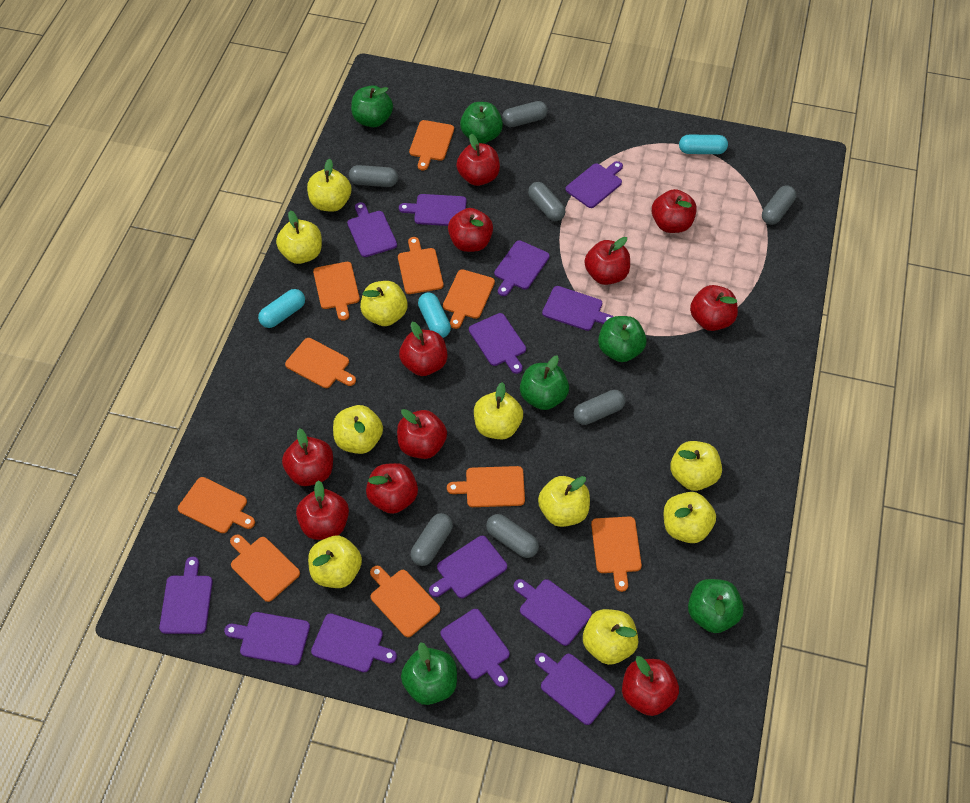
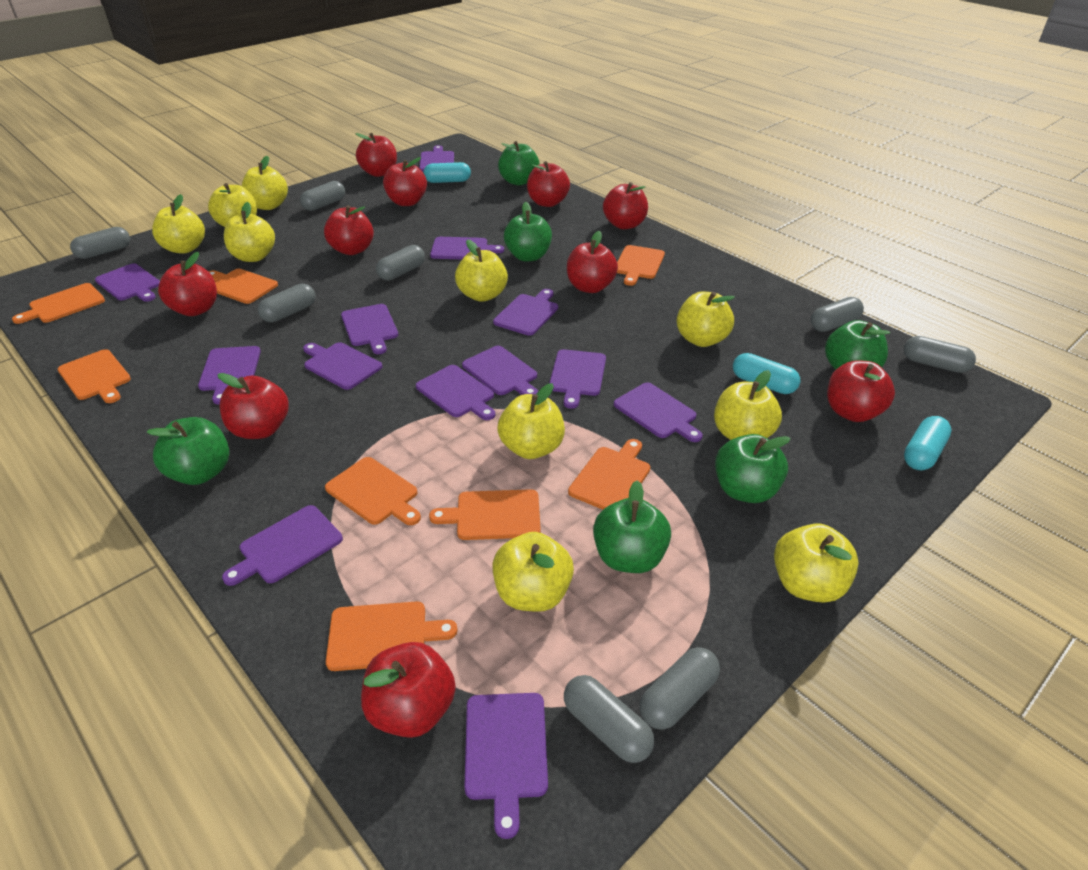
grey capsule: [349,165,398,187] [411,513,453,566] [486,514,539,558] [502,101,548,127] [528,182,565,221] [574,390,625,425] [762,185,796,225] = 7 -> [70,227,130,259] [258,284,316,322] [300,181,345,211] [376,245,425,281] [564,675,654,763] [640,647,720,730] [811,297,864,332] [904,336,976,373] = 8
orange cutting board: [178,477,255,533] [230,534,300,602] [285,338,356,388] [313,262,360,321] [370,566,440,637] [398,237,444,294] [409,120,454,170] [443,269,495,329] [447,466,525,507] [591,516,642,592] = 10 -> [12,283,105,324] [58,349,131,403] [209,269,278,304] [325,457,421,525] [326,601,458,671] [429,489,541,540] [568,439,650,510] [617,245,665,286] = 8
red apple: [282,428,333,486] [296,480,349,540] [366,463,418,514] [397,409,447,459] [399,322,448,376] [448,208,493,252] [456,134,500,186] [584,237,630,285] [622,656,679,716] [652,189,697,233] [690,285,738,331] = 11 -> [158,252,217,316] [218,373,289,439] [324,205,374,255] [355,133,397,177] [361,642,456,738] [383,157,427,206] [527,161,570,207] [567,231,618,293] [603,182,648,229] [827,360,895,422] = 10

